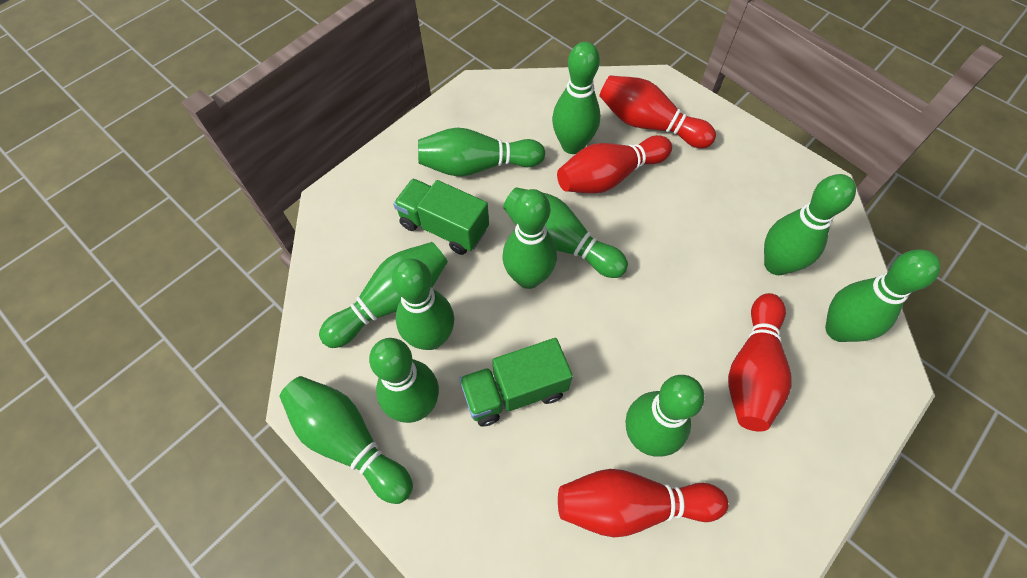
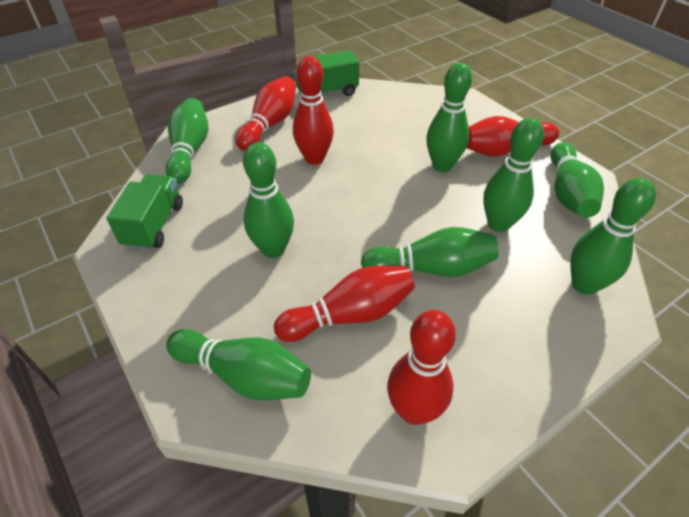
green bowling pin: [279,376,413,504] [319,242,448,348] [369,338,439,423] [392,258,454,350] [418,127,545,177] [503,187,628,278] [503,189,557,289] [552,42,600,154] [626,375,705,457] [764,174,856,275] [825,249,940,342] = 11 -> [165,98,208,184] [166,329,311,401] [243,142,294,258] [361,227,499,277] [426,63,472,172] [483,118,544,232] [550,142,604,218] [570,178,656,295] = 8
red bowling pin: [557,135,672,194] [558,469,728,538] [599,75,716,148] [728,293,792,432] = 4 -> [235,76,296,151] [274,265,415,342] [293,56,334,165] [387,310,456,425] [466,116,559,157] = 5

